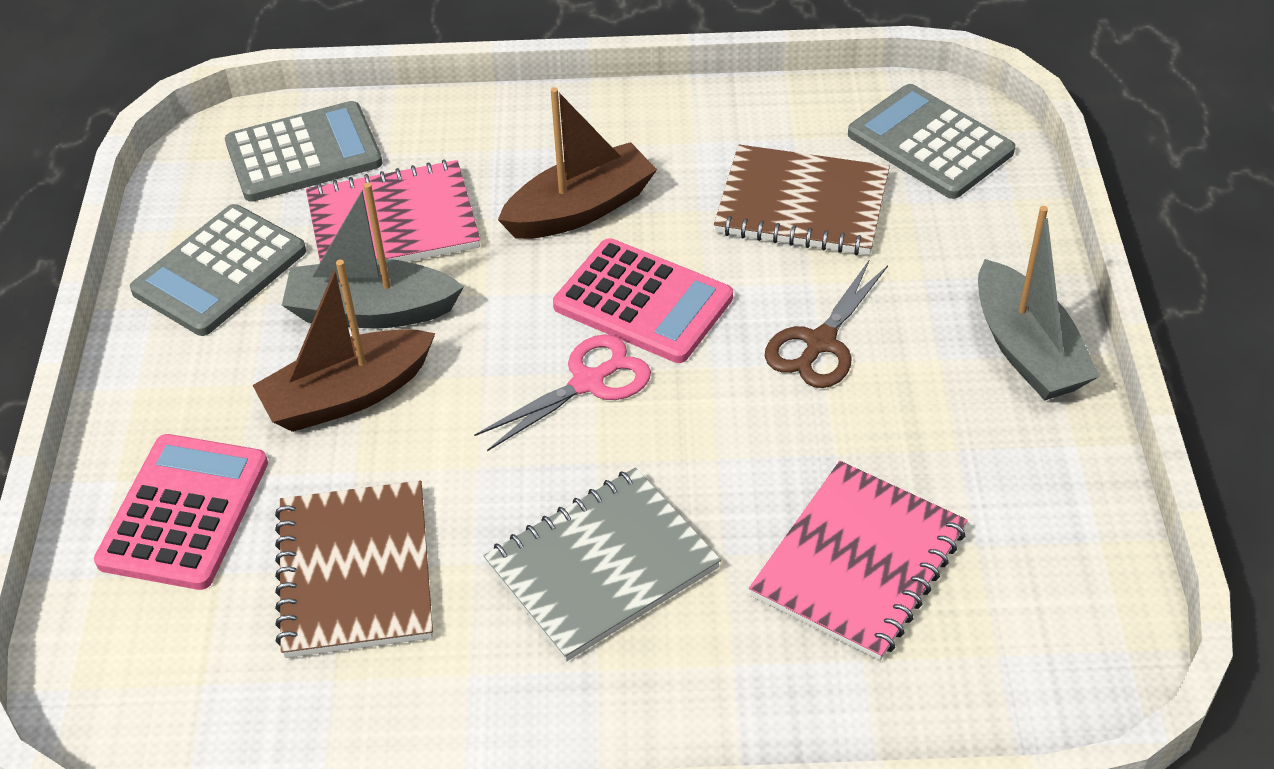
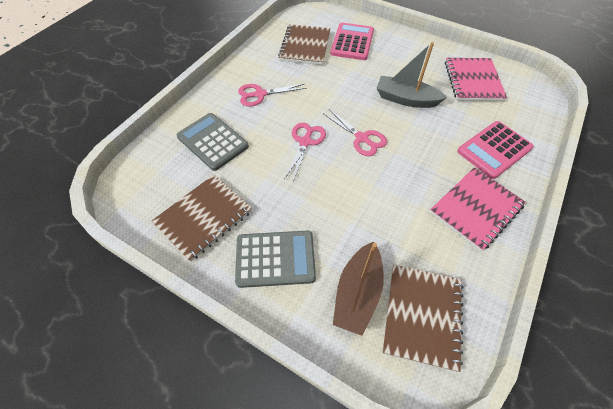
brown boat: [252,260,435,432] [498,87,657,239] = 2 -> [333,241,384,336] = 1
brown notebook: [275,480,433,658] [714,145,890,255] = 2 -> [152,175,252,262] [278,24,330,65] [382,264,463,372] = 3
brown scissors: [765,259,888,388] = 1 -> none = 0
grey boat: [282,182,464,329] [978,206,1100,400] = 2 -> [377,42,447,108] = 1
grey calculator: [130,204,306,336] [225,101,382,202] [848,84,1015,199] = 3 -> [176,113,249,171] [235,231,316,288] = 2
grey notebook: [484,468,721,662] = 1 -> none = 0
pink scissors: [474,334,651,451] = 1 -> [238,84,306,107] [284,123,326,181] [324,109,387,156] = 3

